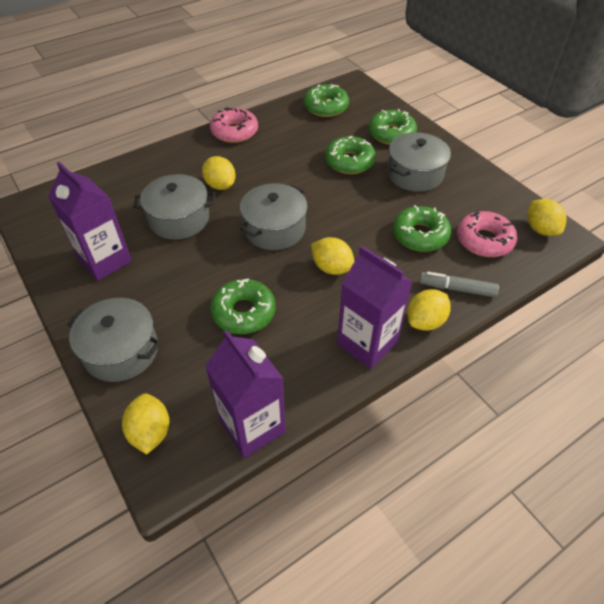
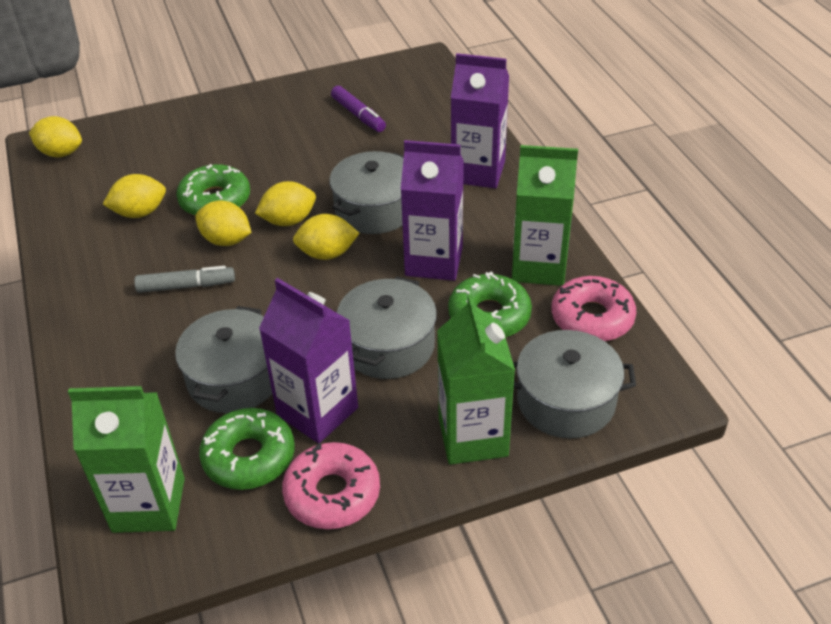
green carton: none = 0 -> [68,386,185,533] [437,294,515,465] [512,145,578,286] = 3
green donut: [210,278,276,334] [303,84,349,117] [325,136,376,174] [368,109,417,145] [393,205,451,252] = 5 -> [176,164,250,216] [199,408,295,490] [448,271,532,337] = 3
purple marker: none = 0 -> [331,86,386,132] = 1

